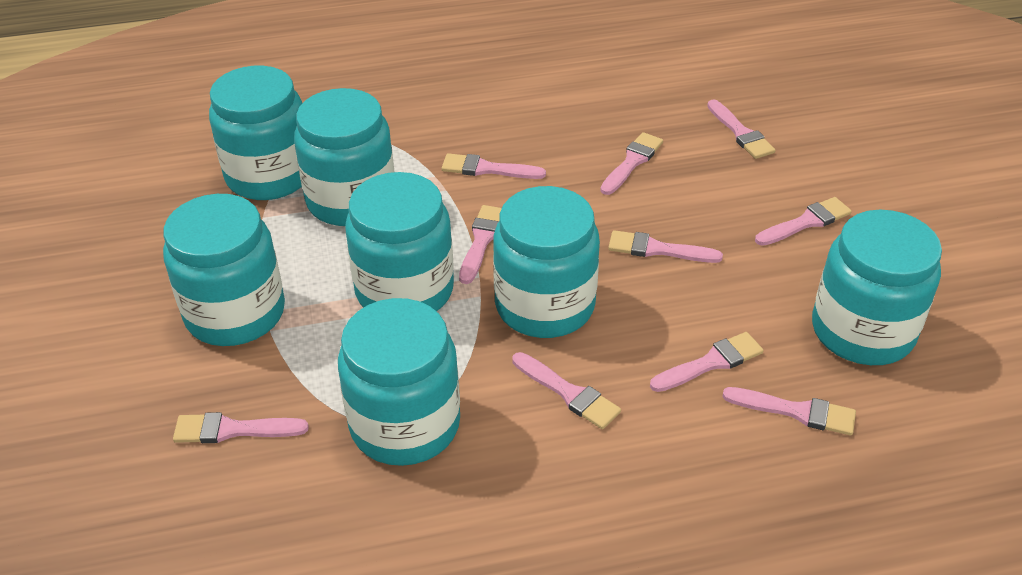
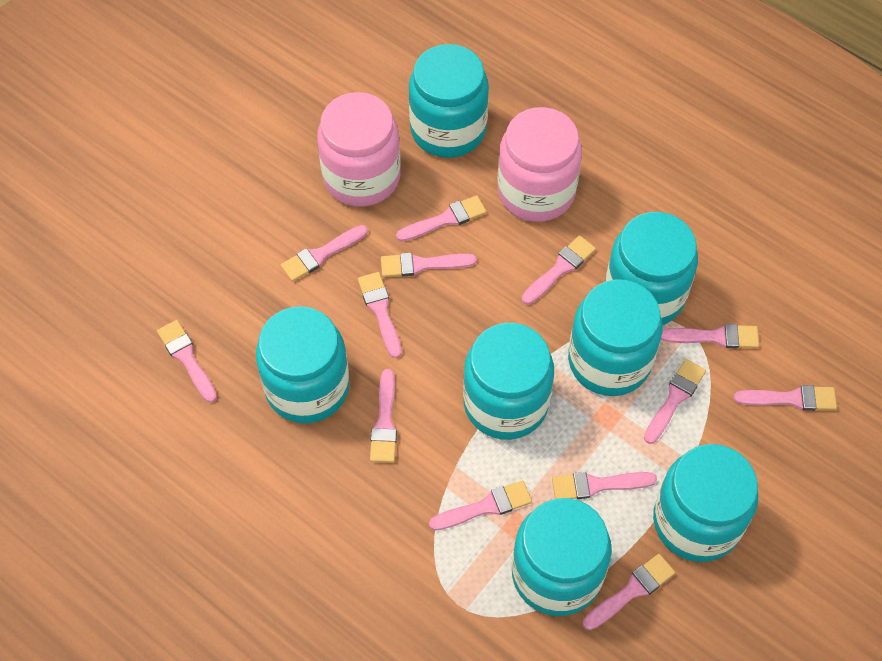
pink brush: [173,412,309,443] [442,153,546,179] [459,205,502,284] [512,352,621,429] [600,132,663,195] [608,230,723,263] [650,332,764,392] [707,99,776,159] [722,387,856,435] [755,197,852,246] = 10 -> [157,320,217,403] [281,225,368,282] [358,272,401,358] [370,369,397,462] [381,253,477,277] [396,195,486,242] [429,480,532,531] [522,235,596,304] [552,472,657,499] [583,554,675,630] [644,359,706,444] [661,324,759,348] [734,385,837,411] = 13
pink jar: none = 0 -> [317,92,401,206] [497,107,582,222] = 2

